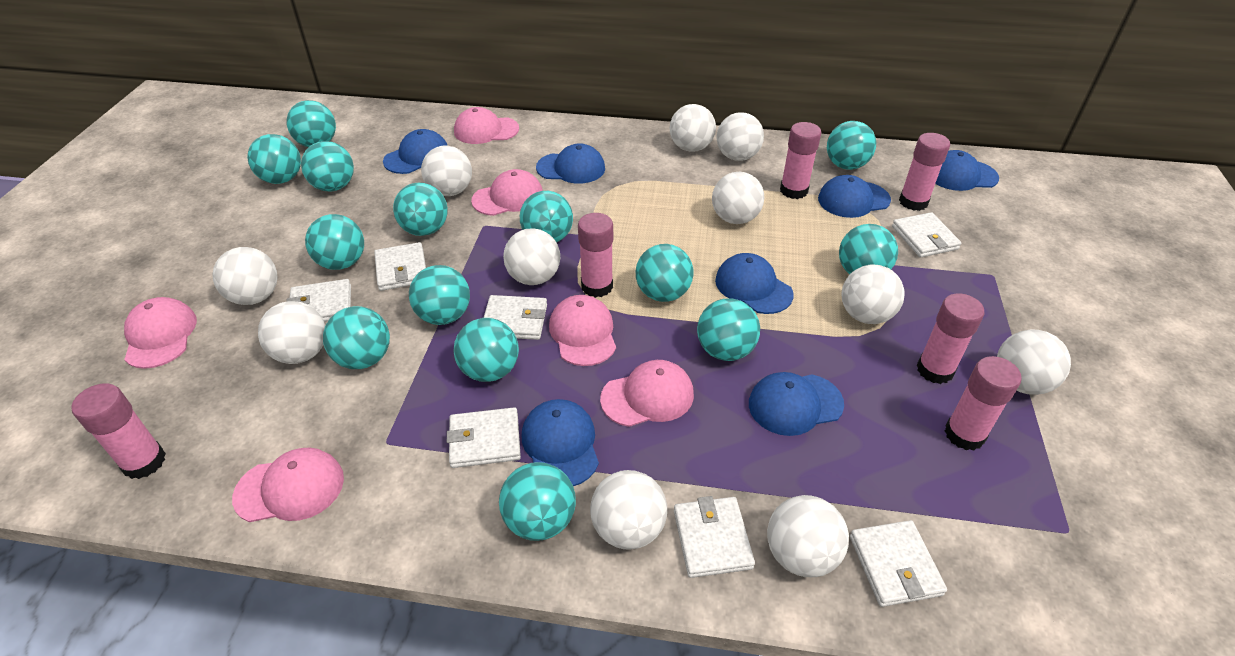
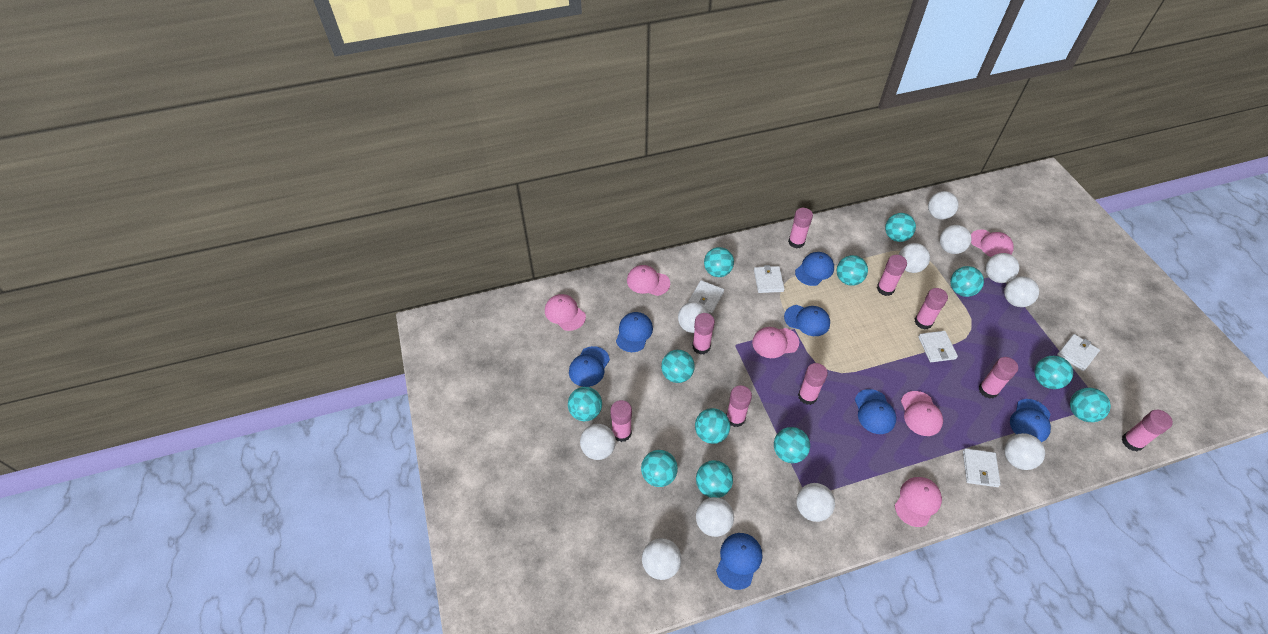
pink glue stick: [71,383,166,479] [578,213,613,298] [780,122,821,199] [899,133,950,211] [917,293,985,384] [945,356,1022,450] = 6 -> [610,400,632,442] [692,313,715,355] [726,385,752,427] [788,208,813,249] [798,363,828,405] [877,255,907,296] [914,288,948,330] [979,357,1018,399] [1122,410,1173,451] = 9
turquoise ball: [247,134,301,184] [286,100,336,147] [301,141,354,191] [305,214,364,270] [323,306,390,369] [393,183,448,236] [409,265,470,325] [453,318,519,382] [499,462,576,541] [520,191,573,243] [636,244,694,302] [697,298,760,361] [827,121,876,170] [839,224,898,274] = 14 -> [568,387,602,421] [641,450,678,487] [661,350,695,383] [695,408,730,444] [696,460,733,498] [704,247,734,277] [774,427,810,463] [837,255,868,286] [885,213,916,242] [950,266,984,297] [1035,356,1073,389] [1070,388,1111,422] = 12
white wallet: [286,279,351,322] [374,242,426,291] [447,407,521,468] [484,295,547,340] [674,496,755,578] [850,520,947,607] [892,212,962,257] = 7 -> [688,280,724,313] [754,265,785,293] [918,331,958,362] [963,448,1001,487] [1057,334,1100,371] = 5

